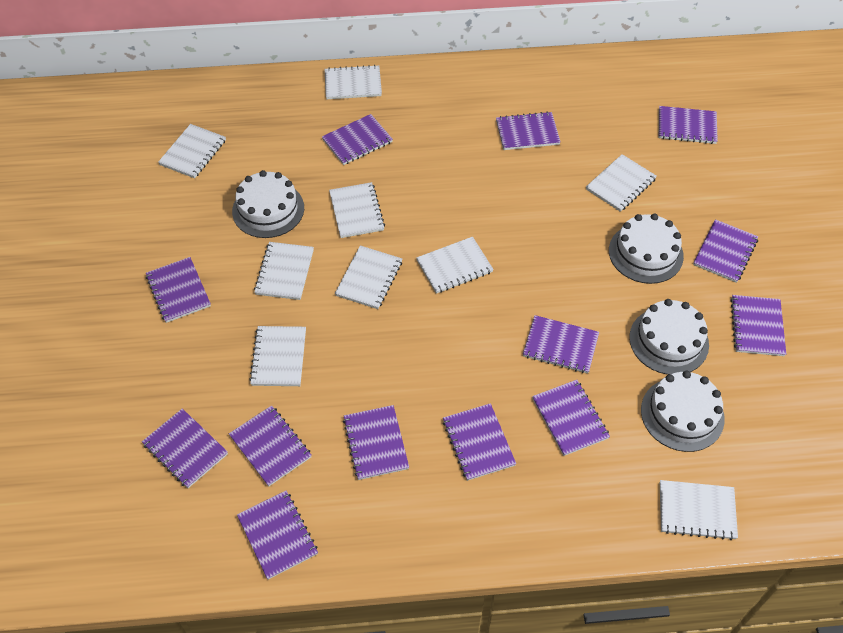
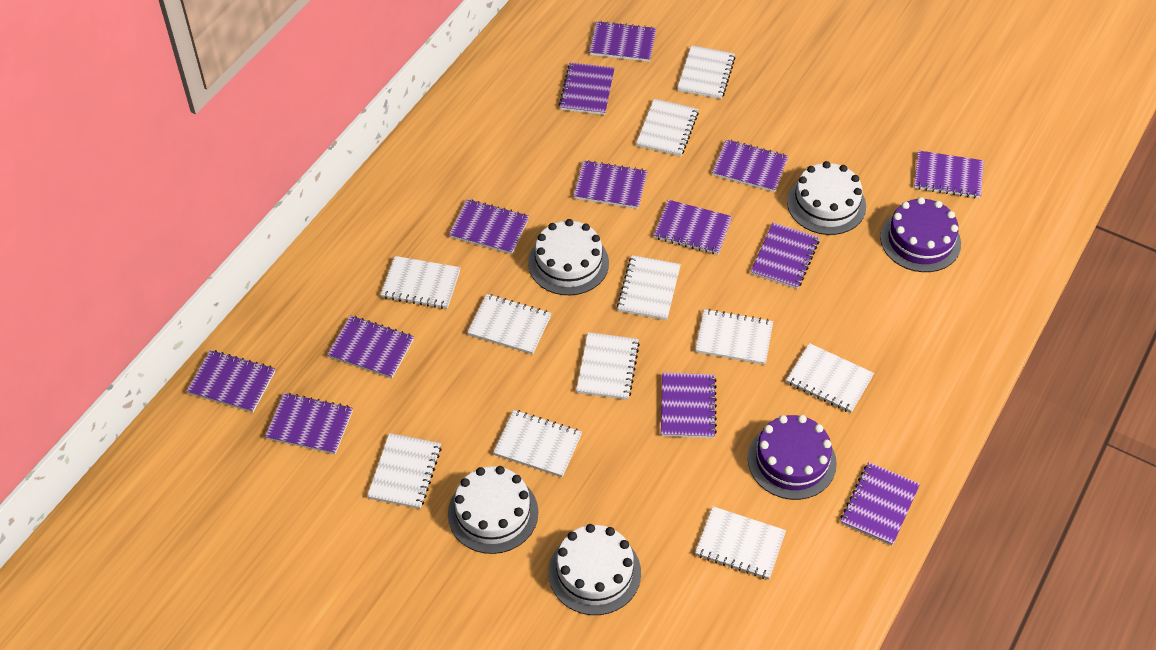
purple cake: none = 0 -> [748,415,837,500] [880,197,961,272] = 2
white notebook: [158,124,226,178] [249,326,306,386] [254,242,314,300] [324,65,382,99] [329,182,385,238] [335,246,402,309] [416,237,494,294] [586,154,657,212] [660,480,738,540] = 9 -> [367,433,442,509] [380,256,461,309] [467,294,551,355] [493,410,582,477] [576,332,640,400] [617,255,681,320] [636,99,699,156] [677,45,736,99] [695,309,773,365] [695,506,786,580] [786,343,874,413] = 11

